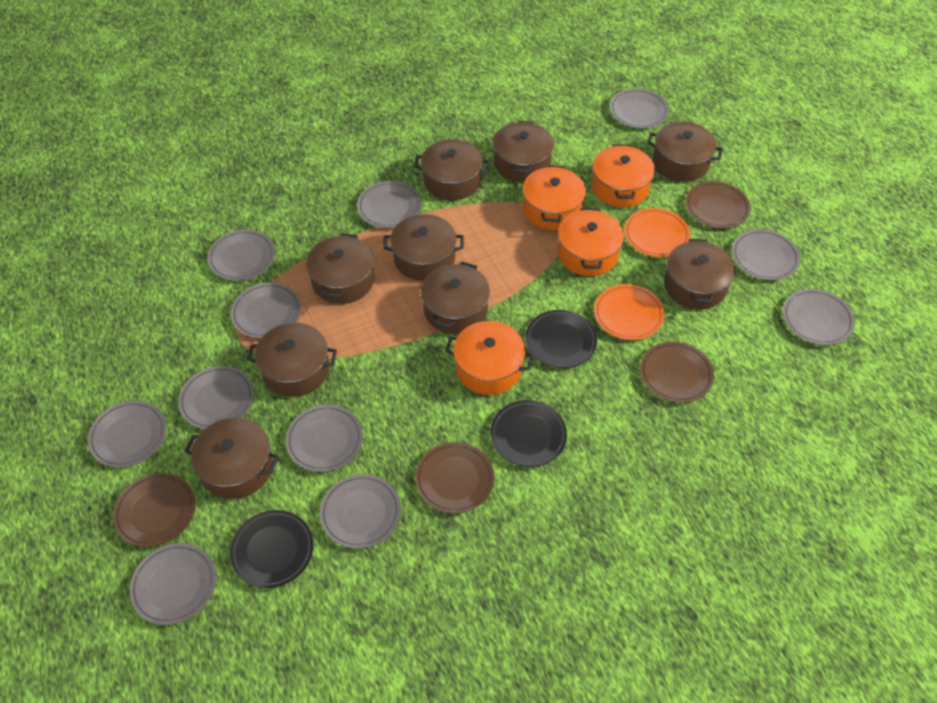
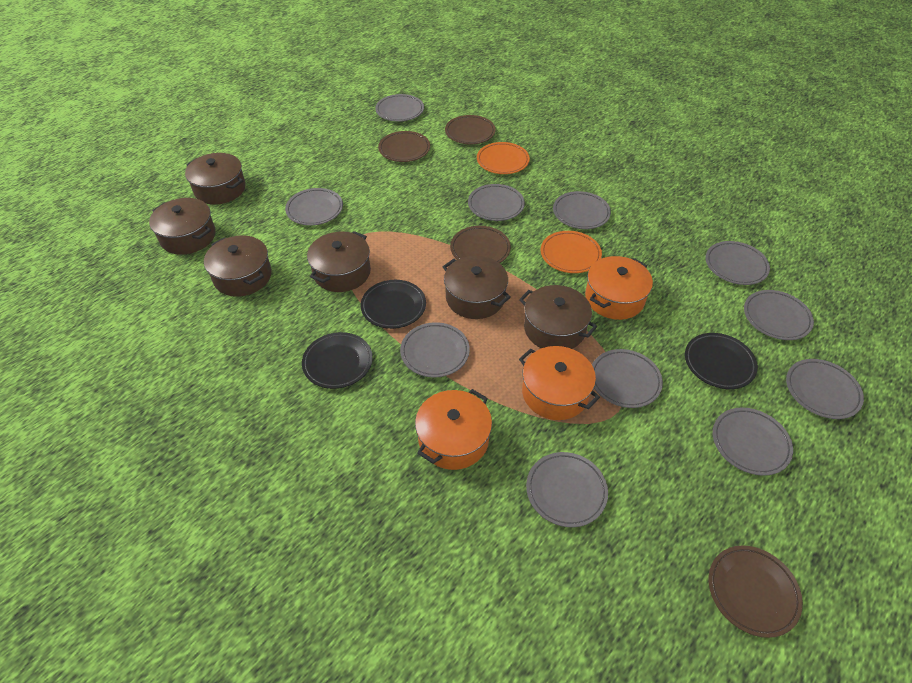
brown pot: [184,418,279,499] [247,323,337,397] [306,233,374,304] [383,214,464,281] [414,139,490,200] [421,261,490,334] [493,121,554,182] [647,122,723,182] [664,239,735,310] = 9 -> [149,198,216,255] [185,153,246,205] [204,235,272,297] [307,231,371,292] [443,256,511,319] [519,285,597,349] = 6
orange pot: [445,321,534,395] [522,165,586,230] [557,208,624,276] [591,144,655,207] = 4 -> [415,389,492,470] [519,346,600,420] [585,256,653,320] = 3

